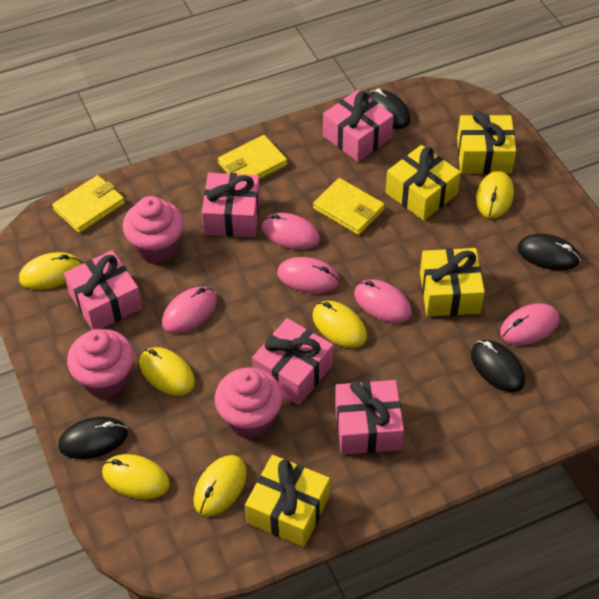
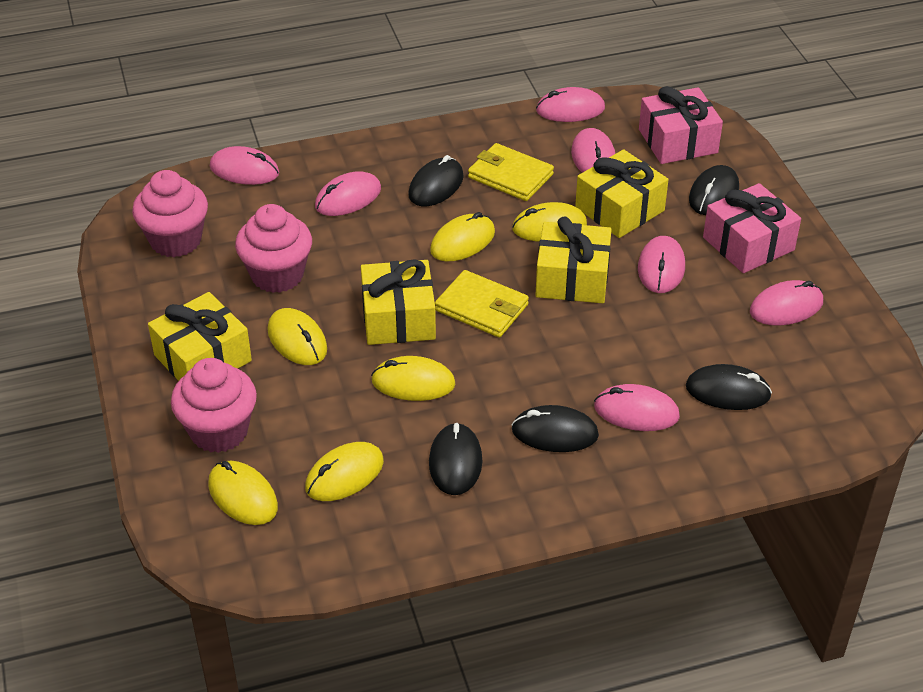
black mouse: [58,417,128,459] [368,88,410,129] [471,340,525,392] [517,234,580,271] = 4 -> [408,155,464,206] [429,423,482,495] [511,405,599,452] [686,364,772,410] [689,165,739,215] = 5
pink gift: [64,250,142,330] [202,173,260,237] [252,318,333,405] [323,90,394,162] [335,380,404,455] = 5 -> [639,86,723,164] [703,183,801,273] = 2
pink mouse: [162,287,217,333] [262,213,320,250] [277,257,340,293] [354,279,412,323] [500,303,559,345] = 5 -> [210,146,279,185] [315,171,381,216] [536,87,605,122] [571,128,615,173] [594,384,680,431] [638,236,685,293] [750,280,823,326] = 7
yellow wallet: [52,175,125,233] [218,135,287,179] [313,178,385,235] = 3 -> [435,270,529,338] [468,143,554,201] = 2

